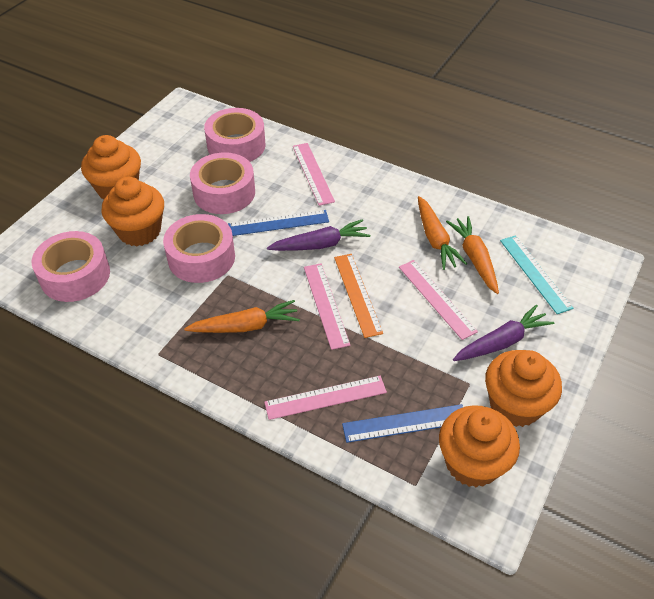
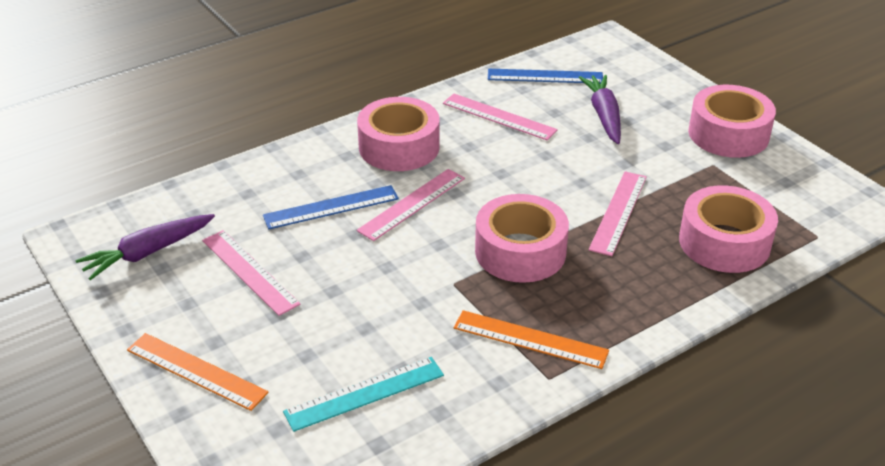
orange carrot: [184,300,300,333] [418,196,467,270] [446,216,499,294] = 3 -> none = 0
orange cupcake: [81,135,141,199] [101,177,164,246] [439,405,520,487] [485,350,562,427] = 4 -> none = 0
orange ruler: [334,254,383,338] = 1 -> [127,333,269,411] [454,310,609,369] = 2

